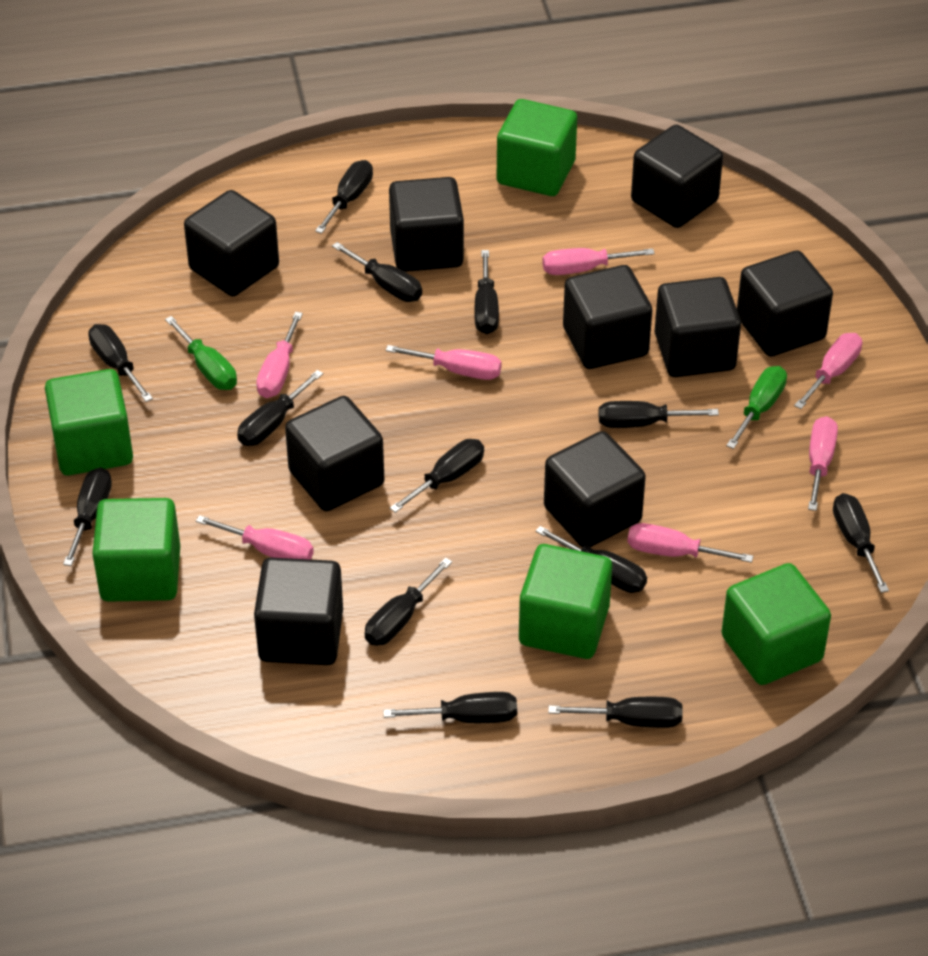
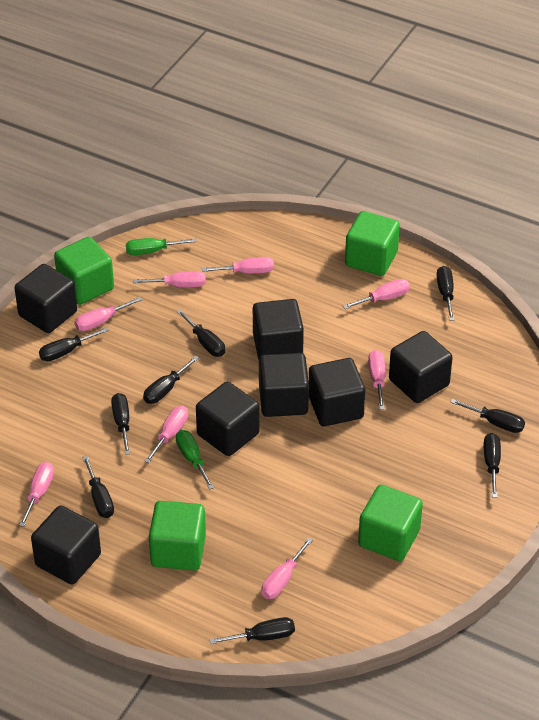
black cube: [184,190,279,297] [254,558,343,665] [285,396,384,511] [389,177,464,272] [544,431,646,548] [563,265,652,369] [631,125,723,228] [655,277,741,377] [737,250,833,357] = 9 -> [15,264,77,333] [31,505,101,585] [196,382,260,456] [253,299,304,360] [259,353,309,417] [309,358,365,426] [389,331,453,403] = 7
black screwdriver: [63,467,112,566] [88,324,153,402] [237,370,323,446] [315,160,373,234] [332,242,422,302] [365,558,452,646] [383,692,517,723] [390,439,484,513] [474,250,499,334] [535,526,647,593] [548,697,683,728] [598,401,719,428] [833,493,889,593] = 13 -> [39,327,109,361] [82,456,114,518] [111,393,131,455] [143,356,199,404] [177,309,225,357] [209,617,295,644] [437,266,454,321] [450,399,525,433] [484,433,501,498] = 9
green cube: [45,369,133,475] [92,498,180,602] [497,99,577,196] [519,544,612,659] [721,563,831,685] = 5 -> [54,237,114,305] [149,501,206,571] [345,211,400,276] [358,485,423,561] = 4
pink screwdriver: [196,515,314,560] [256,312,303,398] [386,345,501,380] [542,248,655,275] [627,523,753,563] [794,333,862,409] [808,416,838,511] = 7 -> [19,462,54,527] [75,297,143,331] [133,271,206,287] [144,406,188,463] [202,257,274,274] [261,537,313,599] [343,279,410,309] [368,350,385,410] = 8

